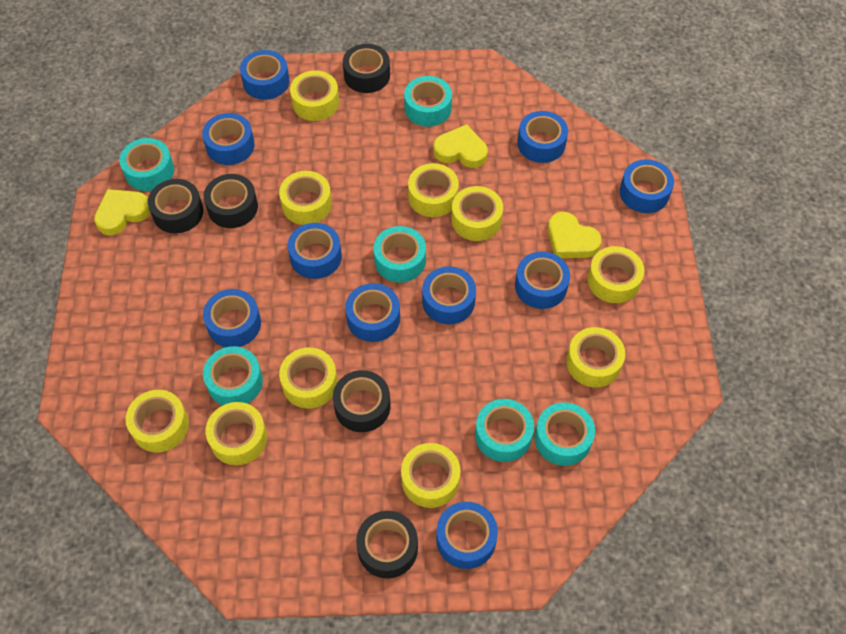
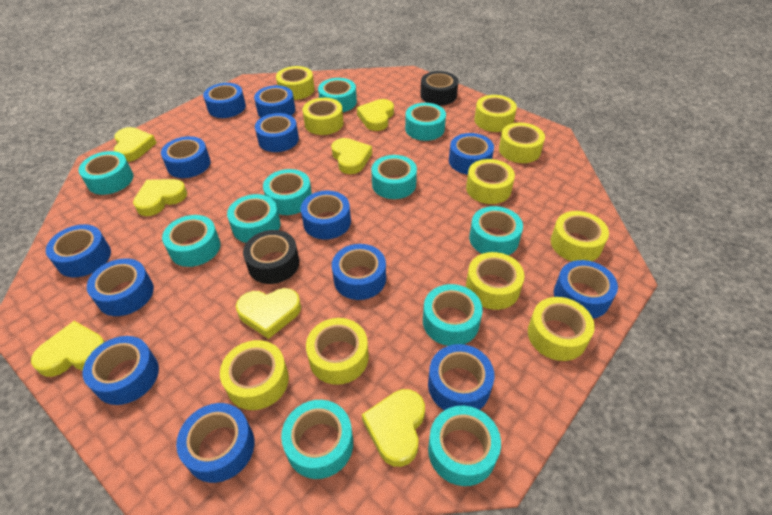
black tape: [148,179,203,234] [204,174,258,228] [333,370,391,432] [343,44,390,93] [356,511,418,578] = 5 -> [243,230,299,284] [420,71,458,106] = 2
blue tape: [202,113,255,165] [203,289,261,347] [240,50,290,100] [288,223,342,279] [345,283,400,342] [422,266,476,324] [436,502,498,569] [515,252,570,309] [517,111,568,163] [620,159,674,213] = 10 -> [46,224,111,277] [82,336,159,405] [87,258,154,316] [161,136,211,178] [176,403,254,483] [203,83,246,118] [254,85,295,118] [255,113,299,152] [301,191,351,239] [332,244,386,300] [428,344,494,410] [449,133,494,175] [554,260,618,318] = 13
turquoise tape: [119,138,174,191] [203,346,263,406] [374,226,426,283] [404,76,452,127] [475,399,534,462] [534,402,595,466] = 6 -> [79,151,133,195] [162,215,220,267] [227,194,281,243] [263,169,312,215] [281,400,353,479] [318,78,357,112] [371,155,417,199] [405,103,446,141] [423,284,483,346] [428,406,501,486] [469,206,523,255] = 11
yellow heart: [94,189,151,235] [433,124,488,168] [548,212,602,258] = 3 -> [31,321,105,377] [114,127,157,162] [133,179,187,216] [236,288,301,339] [331,138,372,174] [357,99,394,131] [362,389,425,467] = 7

